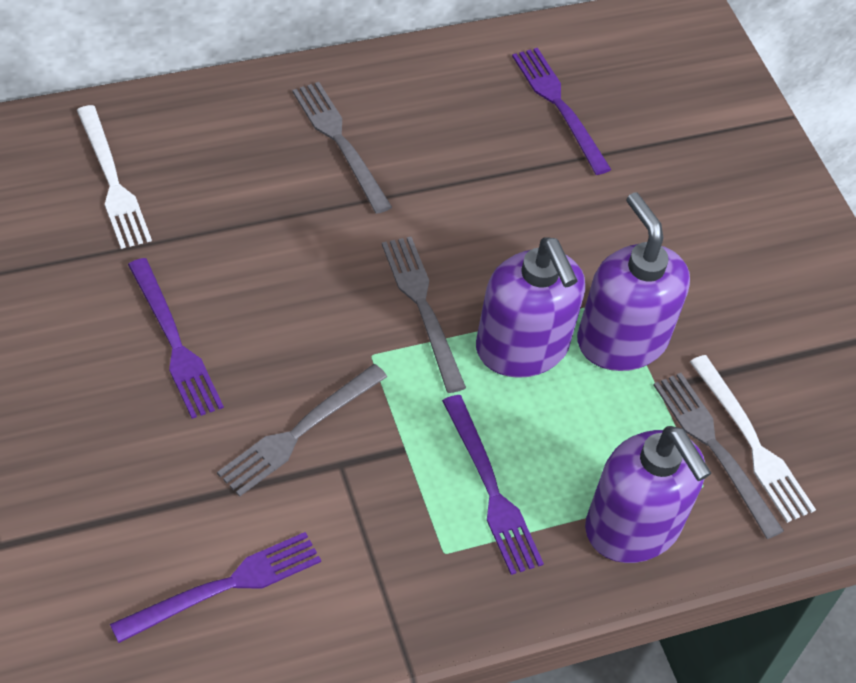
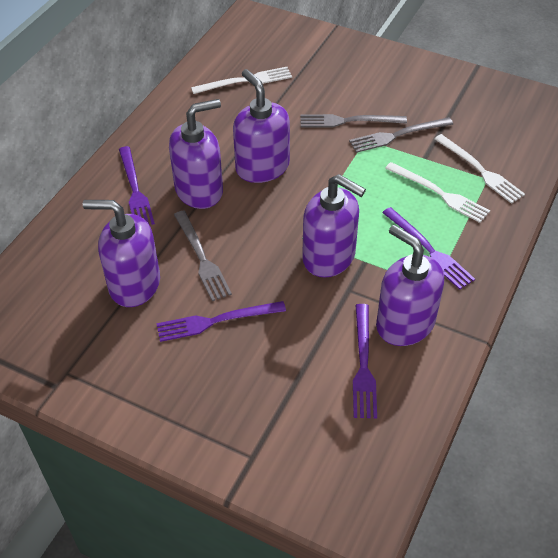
grey fork: [217,364,387,497] [292,82,392,214] [382,237,466,393] [654,373,784,539] = 4 -> [174,210,232,301] [301,114,407,127] [349,117,453,153] = 3
purple soap dispenser: [476,237,585,378] [577,192,690,371] [585,426,711,563] = 3 -> [83,200,160,307] [169,99,223,209] [233,69,290,183] [302,174,366,278] [376,225,444,346] = 5
white fork: [77,105,152,249] [690,355,816,523] = 2 -> [191,67,292,94] [385,162,490,223] [434,134,525,204] = 3

